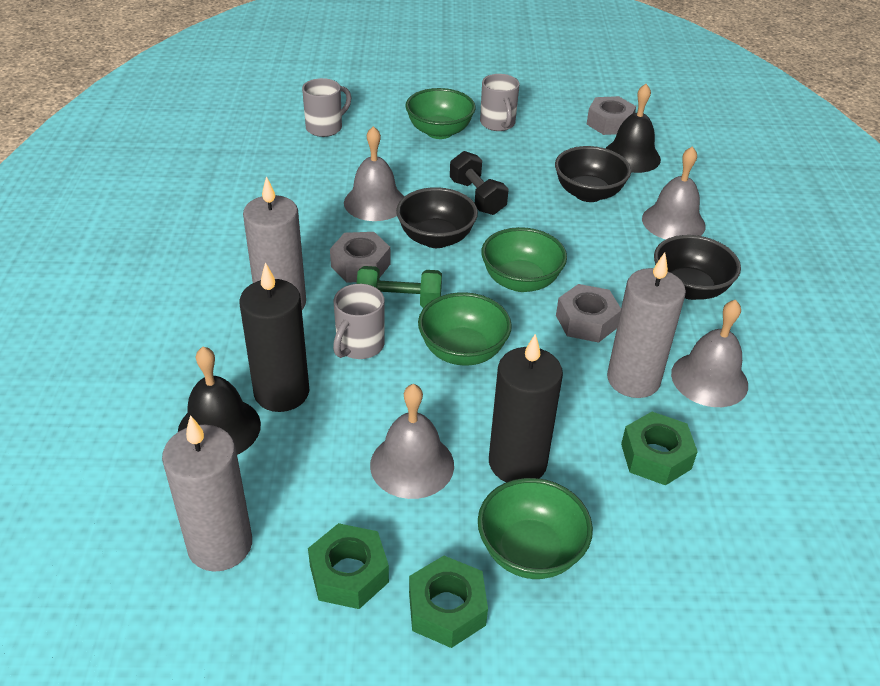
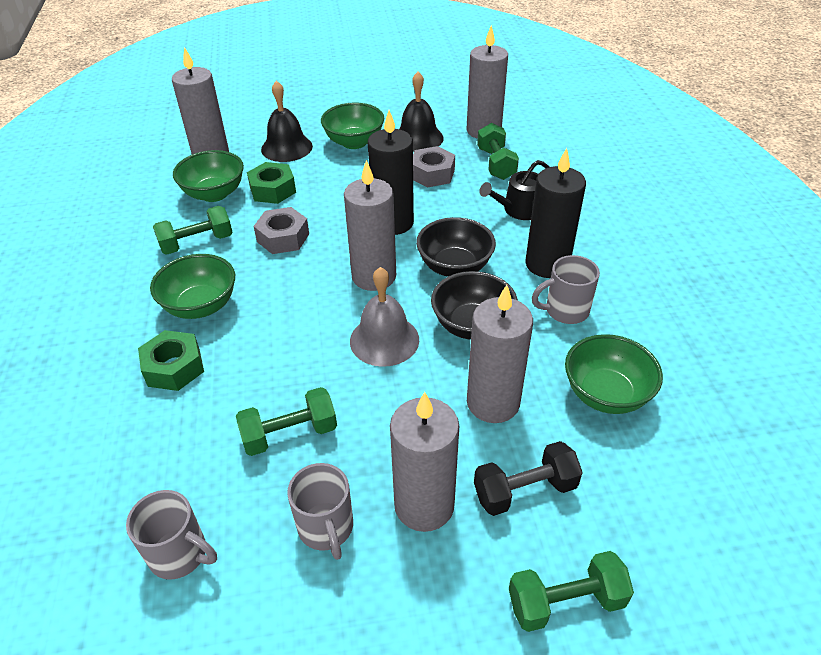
black bowl: [396,187,478,248] [555,146,631,202] [654,235,741,300] = 3 -> [416,217,496,277] [431,271,518,340] = 2
black watering can: none = 0 -> [479,160,550,220] = 1
green dumbbell: [357,266,442,308] = 1 -> [153,206,233,255] [236,387,337,456] [477,123,519,180] [509,551,634,632] = 4
green nut: [308,523,389,609] [409,556,488,648] [621,412,698,486] = 3 -> [138,330,204,391] [247,162,296,204] = 2
grey bell: [344,126,404,221] [370,384,454,499] [642,146,706,239] [671,300,748,407] = 4 -> [350,267,419,367] = 1
grey candle: [162,415,252,572] [243,176,306,310] [607,252,686,398] = 3 -> [172,47,229,154] [344,160,396,291] [390,392,459,532] [466,25,508,139] [467,285,533,423] = 5
grey nut: [330,232,391,283] [556,284,621,343] [586,96,636,135] = 3 -> [254,207,309,254] [413,146,455,188] = 2

